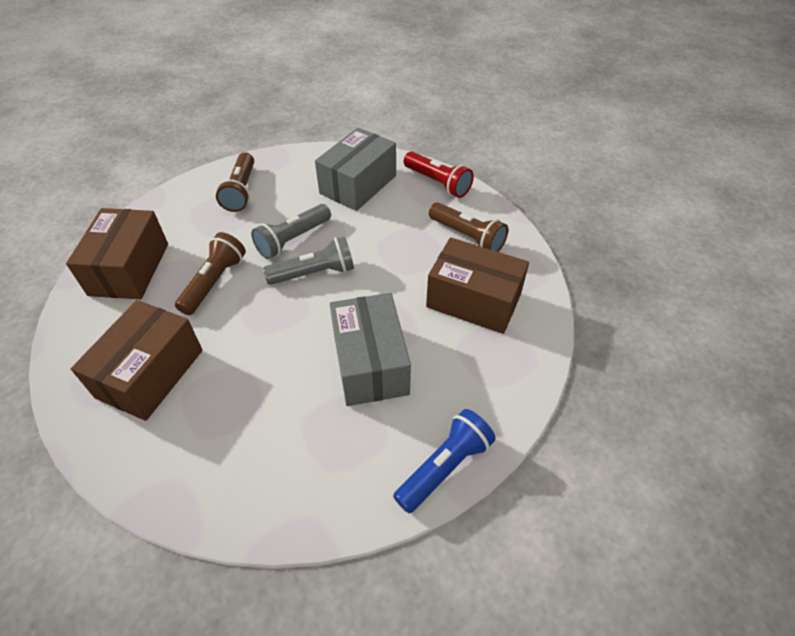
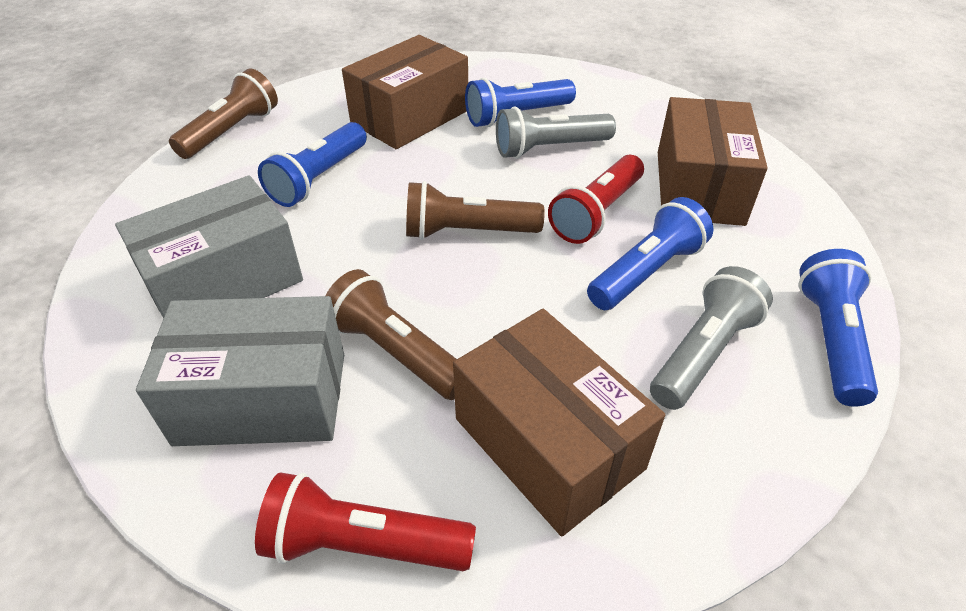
blue flashlight: [393,409,496,513] = 1 -> [258,122,367,207] [465,78,576,127] [587,197,713,310] [799,249,878,407] = 4
red flashlight: [404,152,474,198] = 1 -> [255,473,476,571] [548,155,644,244] = 2

